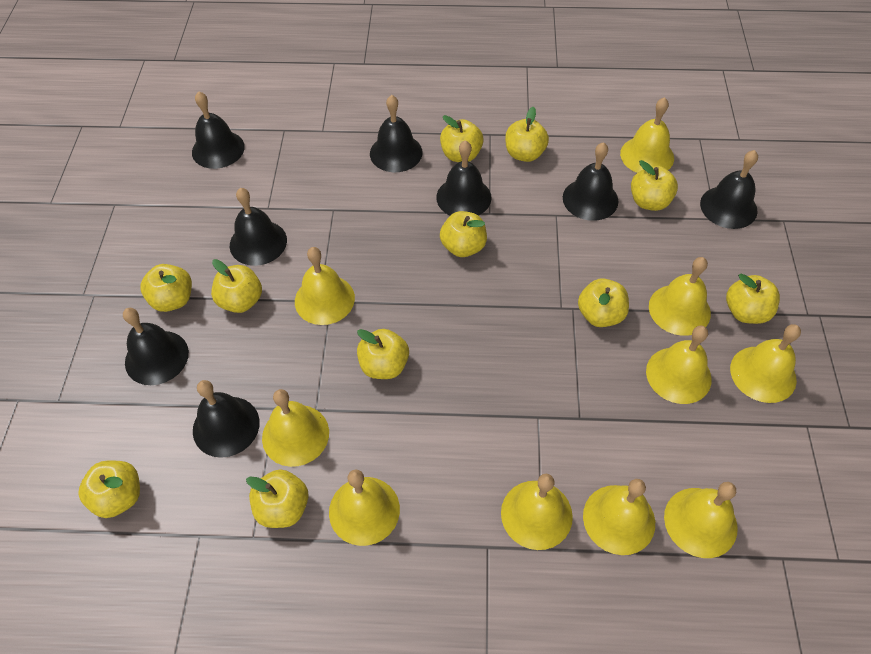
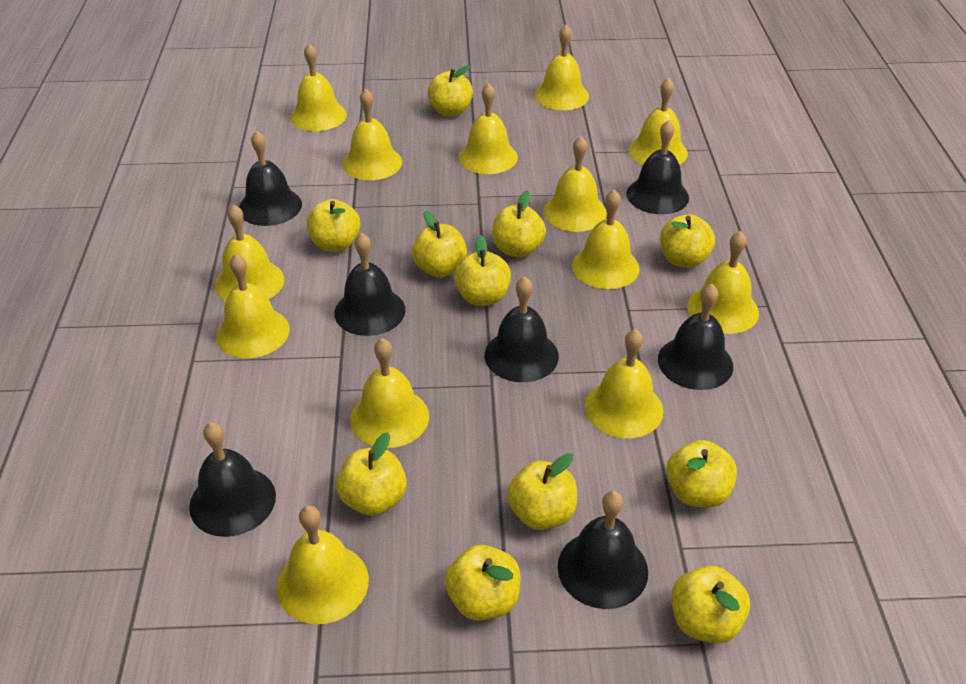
black bell: [123,308,189,385] [192,91,245,169] [193,380,260,458] [230,188,287,266] [370,95,423,172] [436,140,492,216] [563,142,618,221] [700,150,758,229] = 8 -> [189,422,276,537] [239,130,302,226] [334,233,406,336] [485,276,559,382] [558,491,648,609] [626,120,689,214] [658,284,733,390] = 7
yellow bell: [262,389,329,467] [295,247,355,325] [329,470,400,546] [501,474,573,550] [583,479,655,555] [620,97,674,173] [646,326,712,404] [649,257,711,336] [664,482,738,558] [730,324,801,403] = 10 -> [215,204,284,301] [216,254,290,358] [277,505,369,624] [290,44,347,131] [342,89,402,180] [350,338,429,448] [459,83,518,174] [534,25,589,110] [543,136,607,232] [572,189,640,289] [585,329,663,438] [628,78,688,165] [687,231,759,334] = 13

